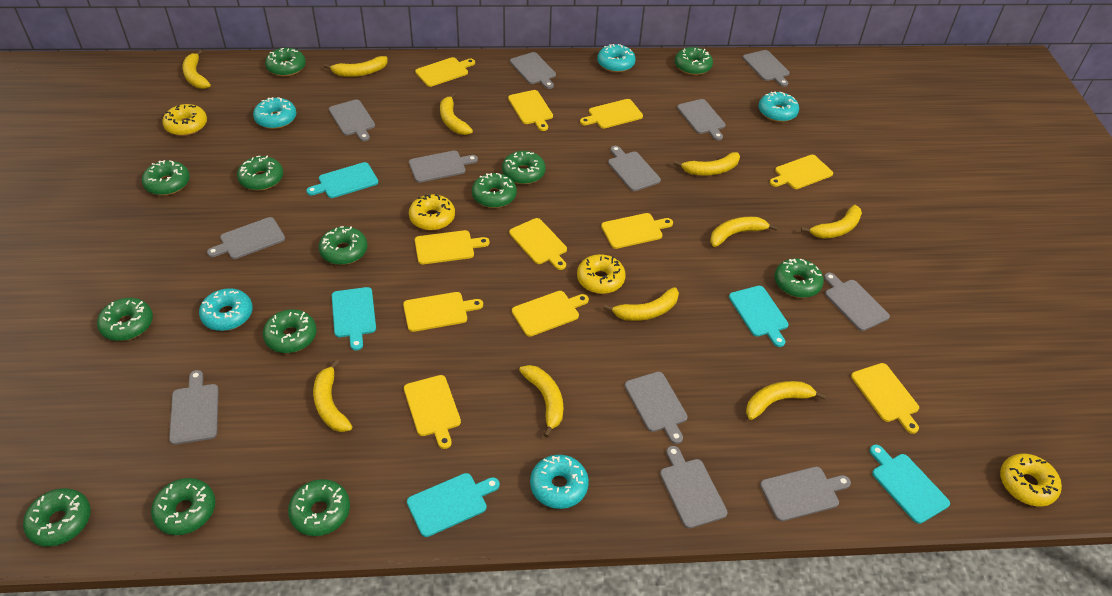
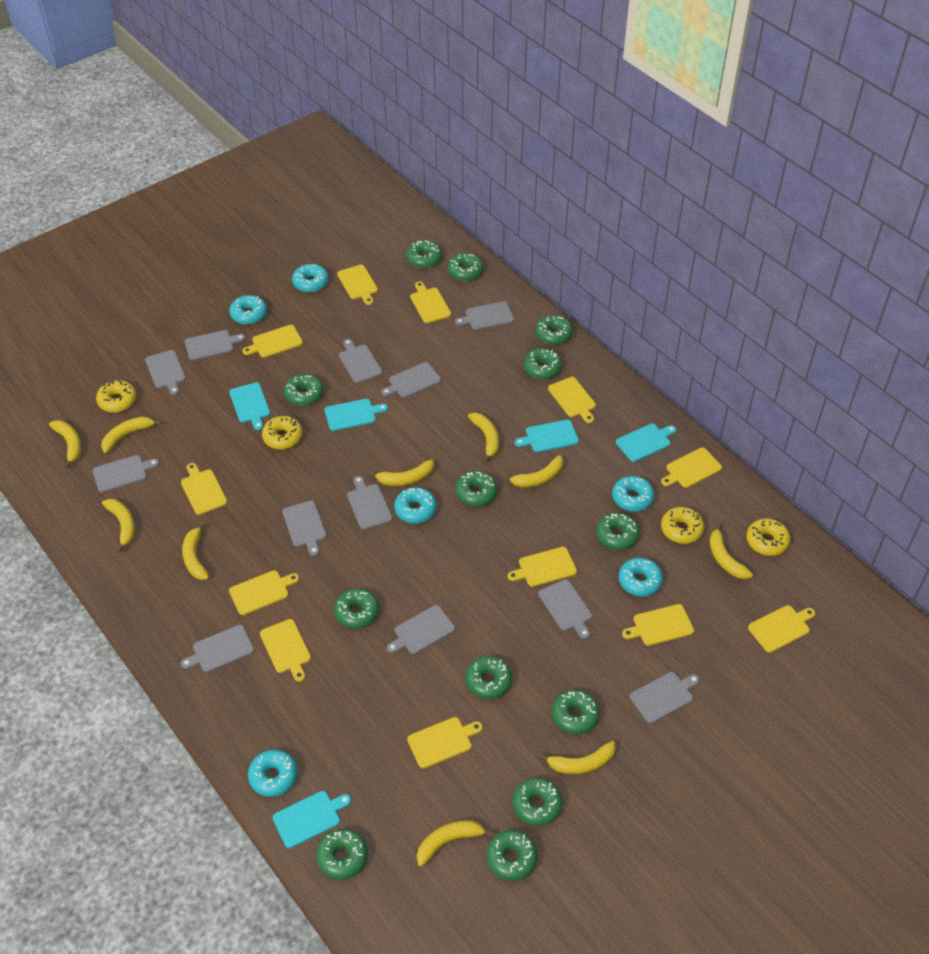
turquoise donut: [199,288,253,331] [253,97,296,129] [530,454,589,509] [597,44,636,72] [759,92,799,122] = 5 -> [229,295,267,325] [248,750,298,797] [292,264,329,293] [394,487,437,524] [612,476,654,512] [619,558,663,597] = 6
yellow cutting board: [403,292,483,332] [404,375,461,449] [415,57,475,87] [415,230,490,264] [508,90,553,131] [509,218,567,270] [512,291,589,337] [580,99,643,129] [601,213,673,249] [770,155,833,189] [851,363,919,434] = 11 -> [181,463,227,515] [229,570,299,615] [242,325,303,357] [260,619,311,682] [337,265,378,305] [407,717,483,769] [410,282,451,323] [508,547,577,587] [548,377,596,423] [622,604,694,646] [661,448,722,488] [748,605,815,653] = 12

